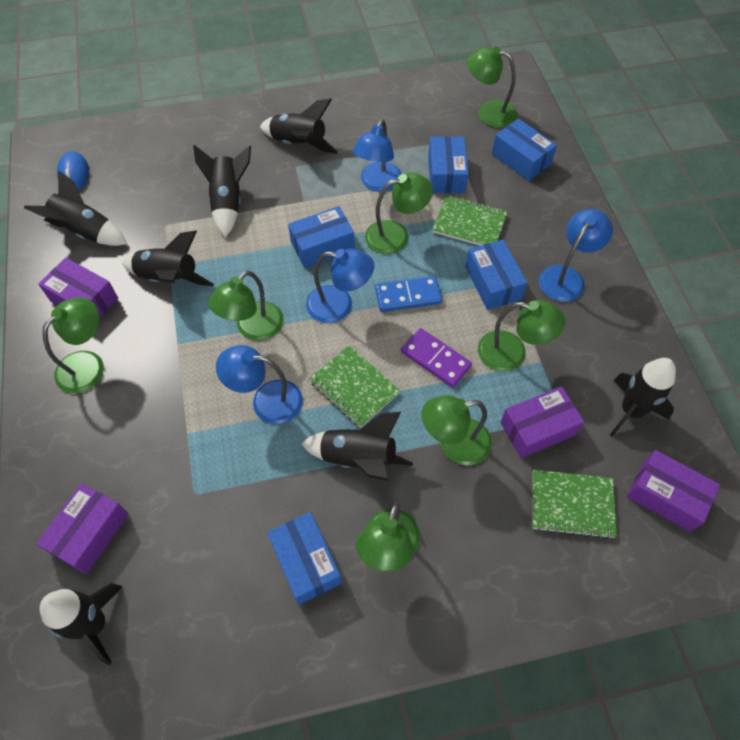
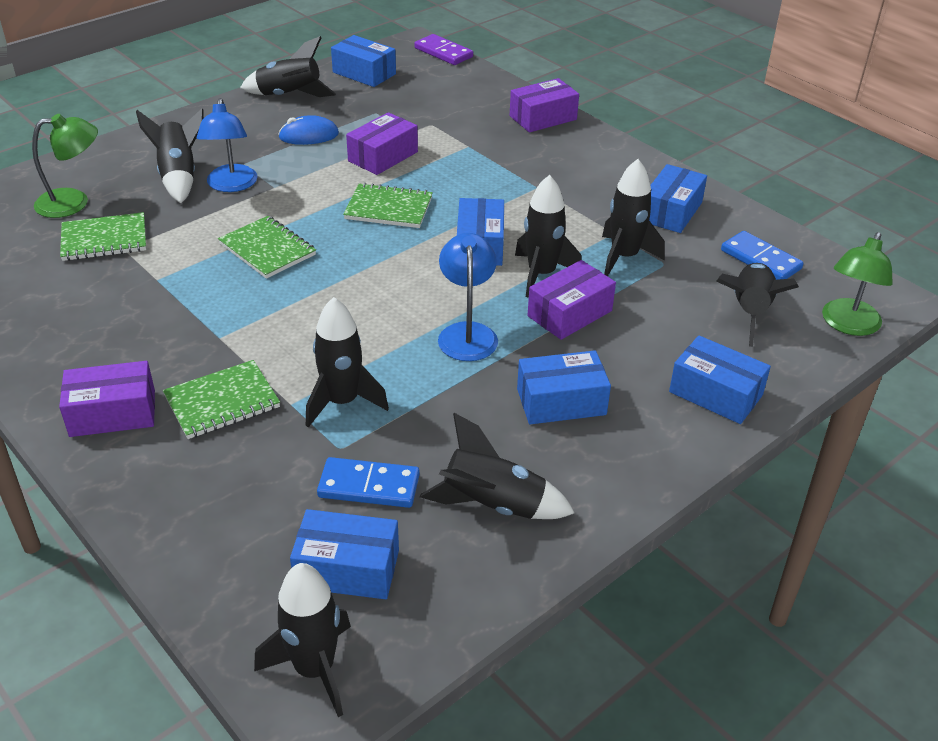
black rocket: [24,170,127,246] [39,583,122,665] [122,231,214,286] [193,145,251,237] [260,99,338,154] [301,412,413,481] [610,358,676,437] = 7 -> [136,109,204,203] [240,36,336,97] [254,563,351,717] [306,297,389,427] [420,413,575,519] [515,175,582,298] [602,159,665,276] [716,263,799,347] = 8
blue box: [267,512,342,605] [288,206,355,268] [428,136,469,193] [465,240,527,310] [492,119,557,181] = 5 -> [290,509,399,599] [331,35,396,87] [457,198,504,266] [517,350,611,424] [649,164,707,233] [669,335,771,424] = 6
blue domino: [375,276,442,312] = 1 -> [317,457,420,508] [721,231,804,280] = 2
blue lamp: [216,345,303,424] [306,249,374,323] [353,119,402,192] [539,209,613,302] = 4 -> [197,98,258,192] [438,233,498,361] = 2
green lamp: [42,297,104,393] [208,271,284,341] [356,502,420,571] [365,173,433,254] [421,395,492,465] [467,47,517,128] [478,300,565,372] = 7 -> [32,114,98,218] [822,232,893,336] = 2
green notebook: [309,346,400,428] [432,195,508,246] [532,470,617,539] = 3 -> [60,212,146,261] [163,360,280,439] [218,216,316,279] [343,183,433,228] = 4

